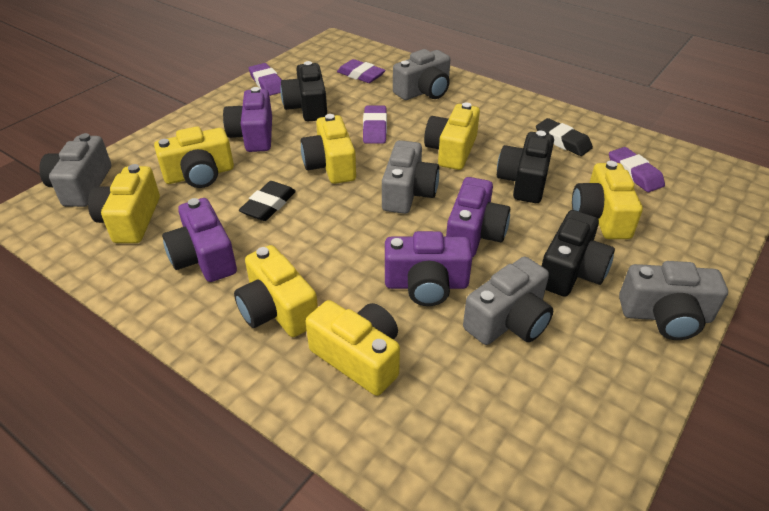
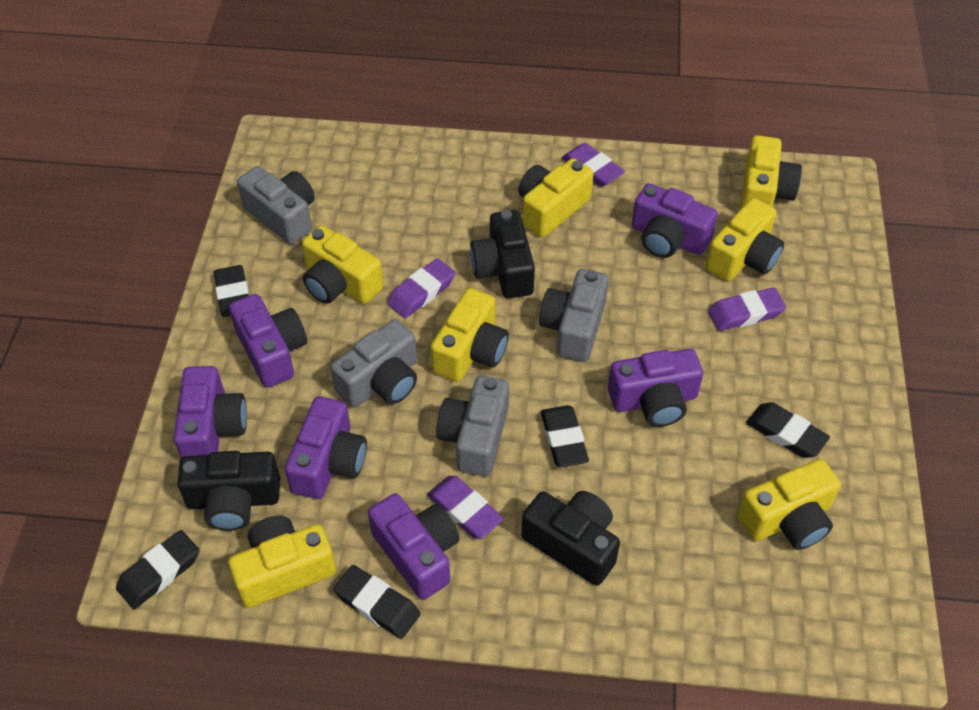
black eraser: [239,181,296,221] [536,118,593,156] = 2 -> [116,530,199,609] [214,265,249,317] [333,565,420,639] [541,405,589,467] [746,402,830,458] = 5
grey camera: [39,133,111,207] [382,140,439,214] [393,49,450,100] [463,256,553,345] [619,261,728,340] = 5 -> [237,166,315,244] [331,319,417,408] [436,376,509,477] [539,269,609,362] = 4
purple camera: [162,198,237,282] [223,87,272,152] [385,231,472,306] [446,177,510,257] = 4 -> [173,366,247,458] [229,294,307,388] [285,396,367,499] [368,493,460,600] [608,349,703,427] [632,183,718,258] = 6

